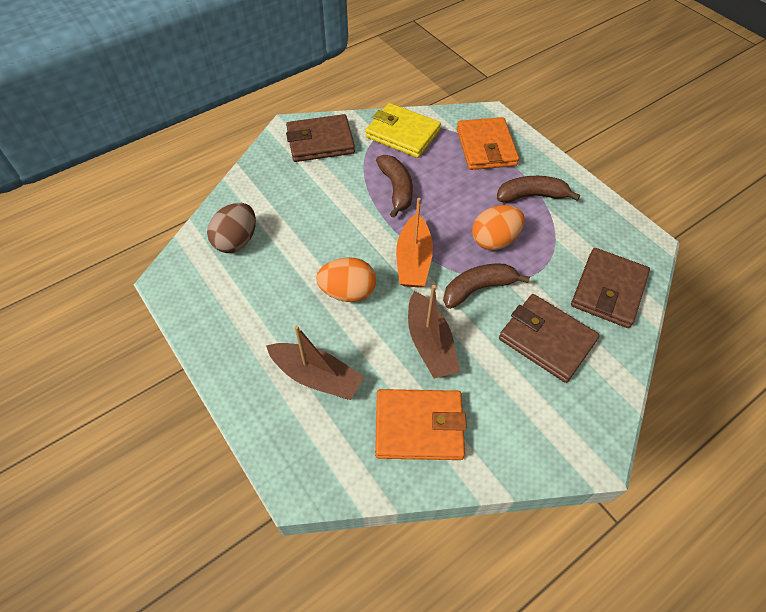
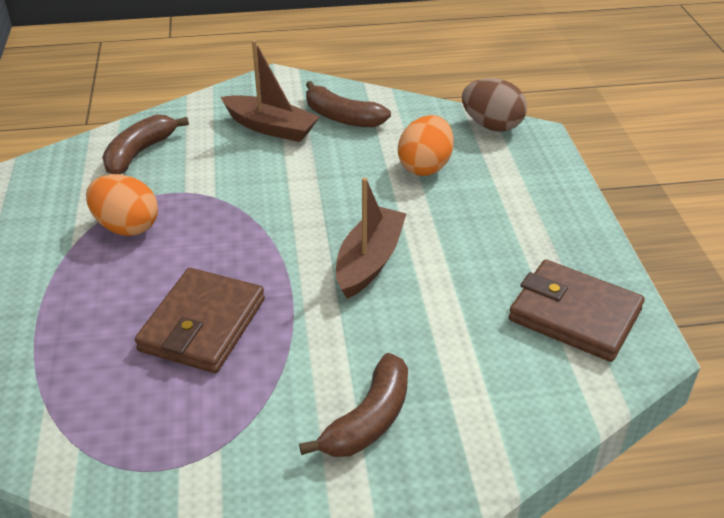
brown wallet: [286,114,355,162] [499,294,600,383] [571,248,650,328] = 3 -> [135,268,265,373] [509,259,645,362] = 2
orange boat: [396,198,433,287] = 1 -> none = 0
orange wallet: [375,389,467,460] [457,117,519,170] = 2 -> none = 0
yellow wallet: [365,103,441,158] = 1 -> none = 0

